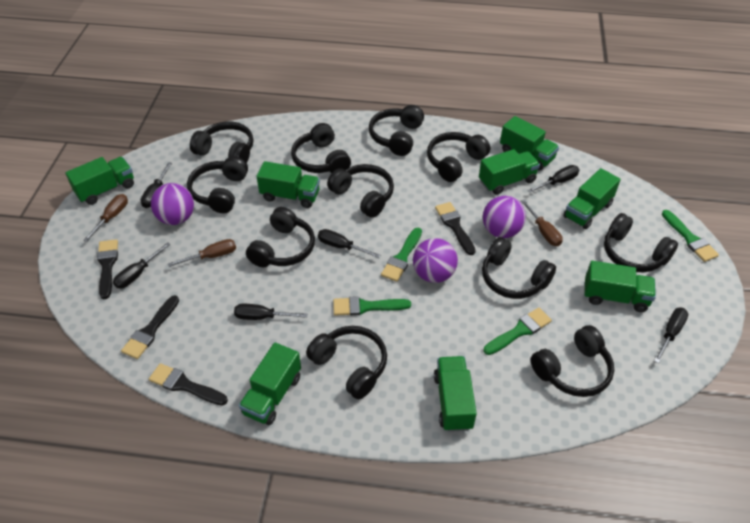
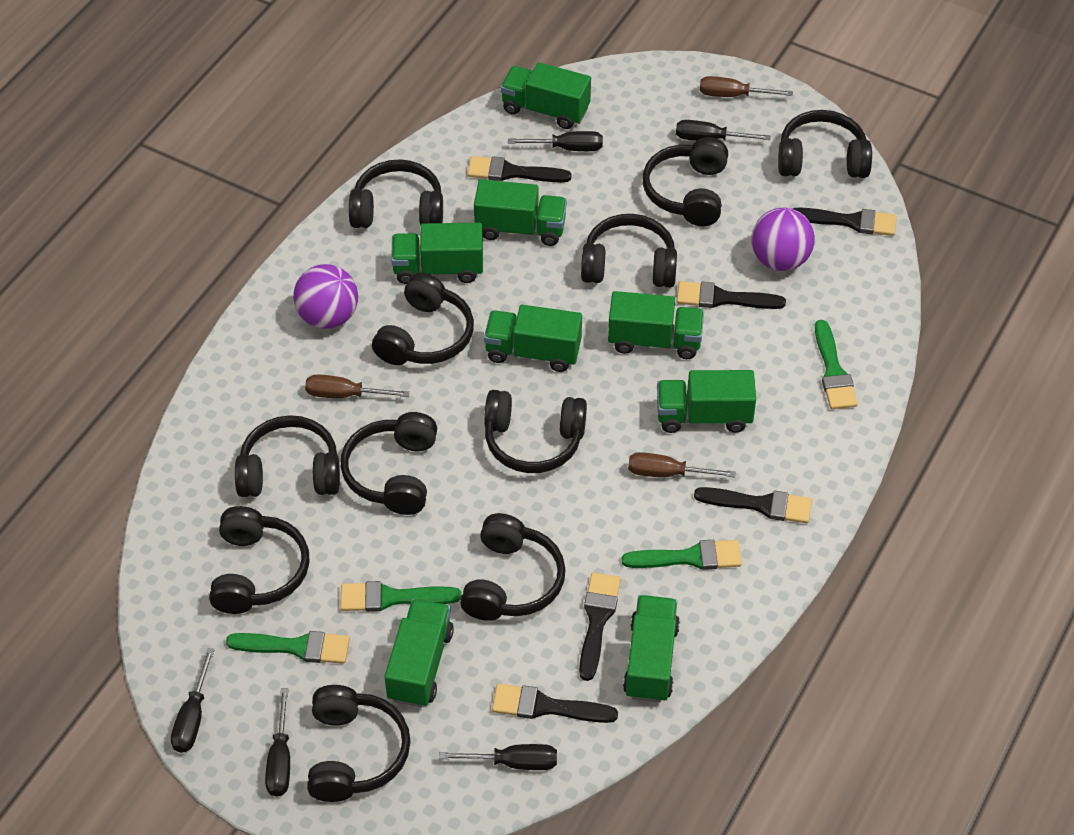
black brush: [97,239,118,299] [121,295,179,359] [149,363,228,406] [435,202,476,255] = 4 -> [467,156,572,182] [492,684,618,723] [579,573,621,681] [677,281,786,309] [694,487,812,523] [793,207,897,236] = 6
black screwdriver: [113,242,171,289] [140,162,172,208] [234,304,308,320] [318,229,380,258] [527,165,579,193] [654,308,688,363] = 6 -> [171,648,215,753] [265,688,290,797] [439,744,557,770] [508,131,603,151] [676,120,771,141] = 5
purple ball: [151,183,194,225] [413,238,458,283] [483,196,526,238] = 3 -> [293,264,358,329] [751,208,815,271] = 2

